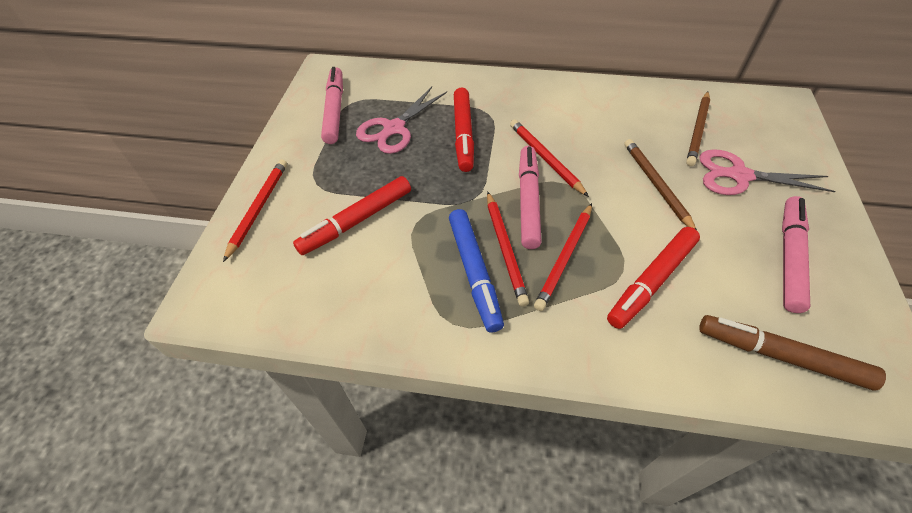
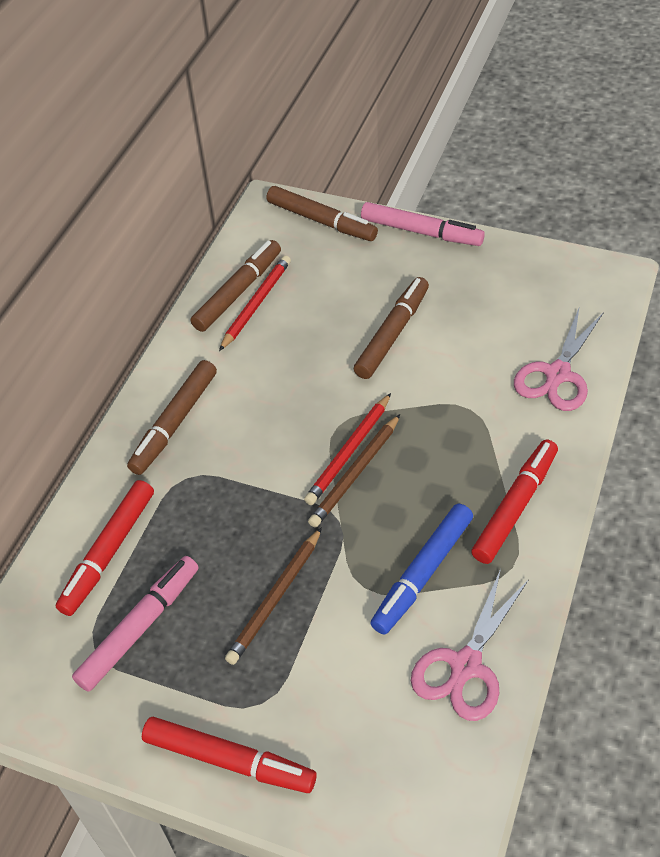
brown marker: [699,315,886,391] = 1 -> [127,360,217,475] [191,240,281,332] [266,186,378,241] [354,277,429,379] = 4
pink marker: [321,67,343,144] [519,146,542,249] [782,196,810,313] = 3 -> [72,556,199,692] [361,202,485,246] = 2
red pencil: [223,159,287,262] [487,192,529,306] [510,119,589,197] [534,203,592,311] = 4 -> [219,255,291,351] [304,393,391,505] = 2

